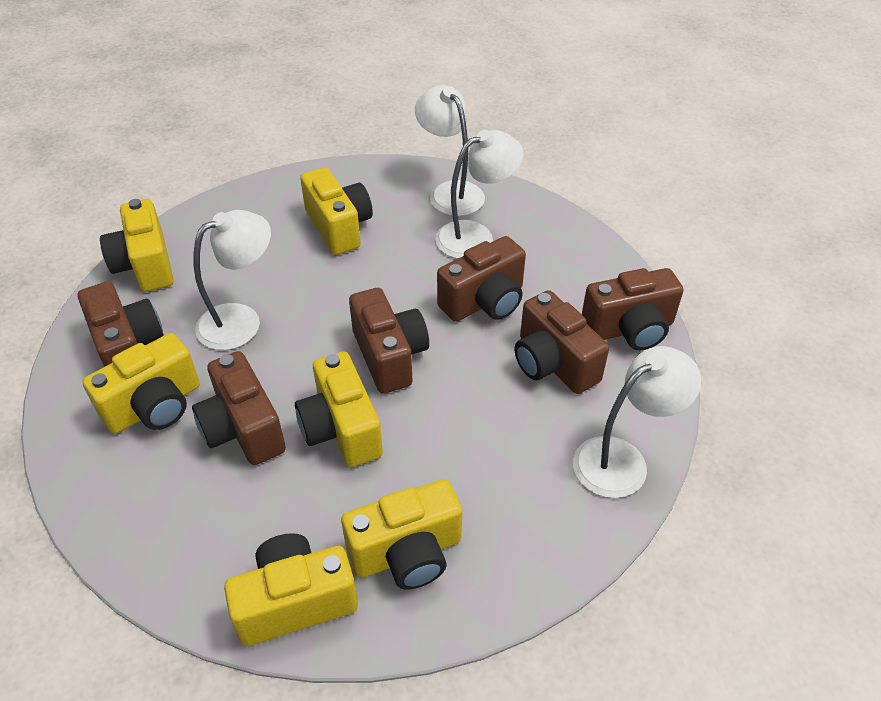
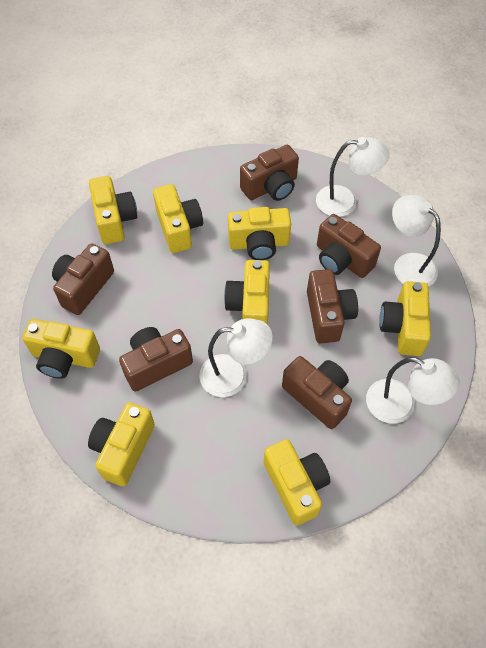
yellow camera: [82,333,200,434] [100,199,174,292] [224,533,358,646] [295,351,383,467] [300,167,373,255] [341,479,462,590] = 6 -> [22,319,100,379] [88,402,155,486] [89,176,137,244] [153,184,203,253] [224,260,270,325] [228,207,291,260] [264,439,330,526] [379,281,431,356] = 8

